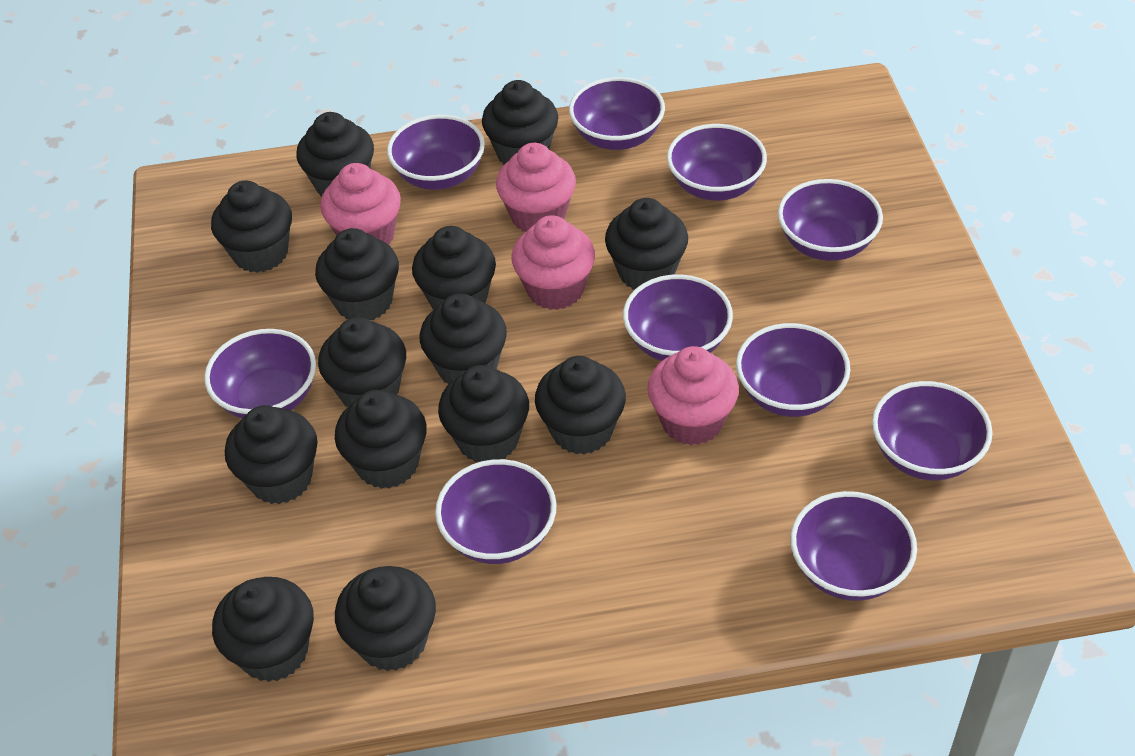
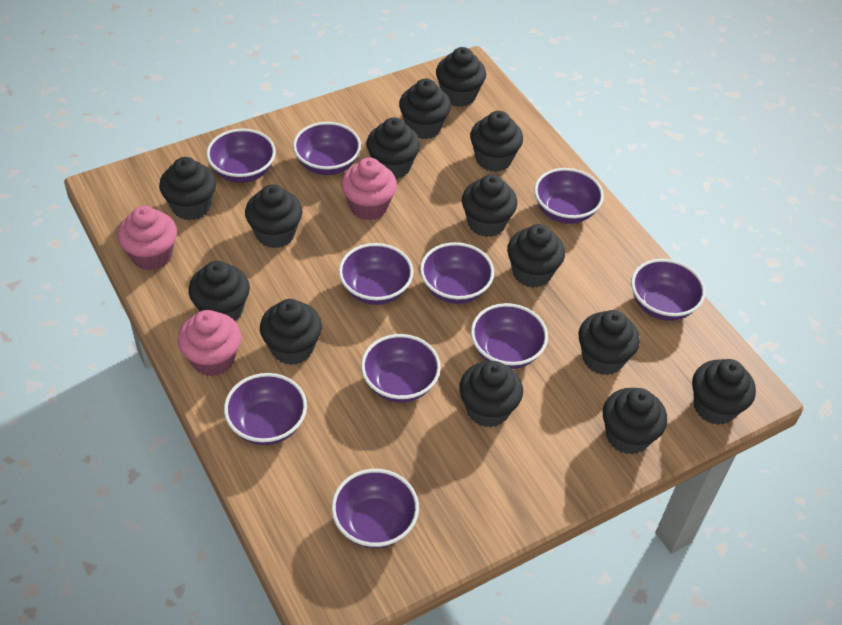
pink cupcake: [320,163,401,245] [496,143,576,232] [512,215,595,310] [647,346,739,445] = 4 -> [118,206,177,271] [178,310,241,377] [341,157,397,220] = 3

